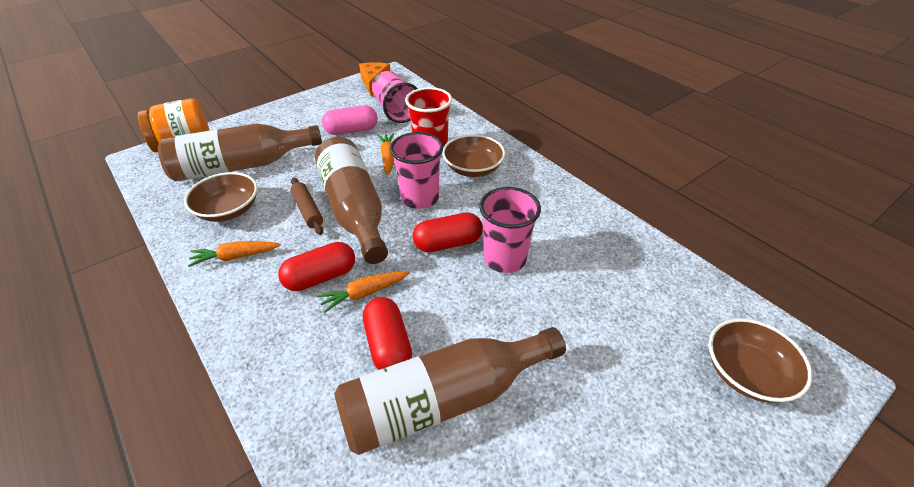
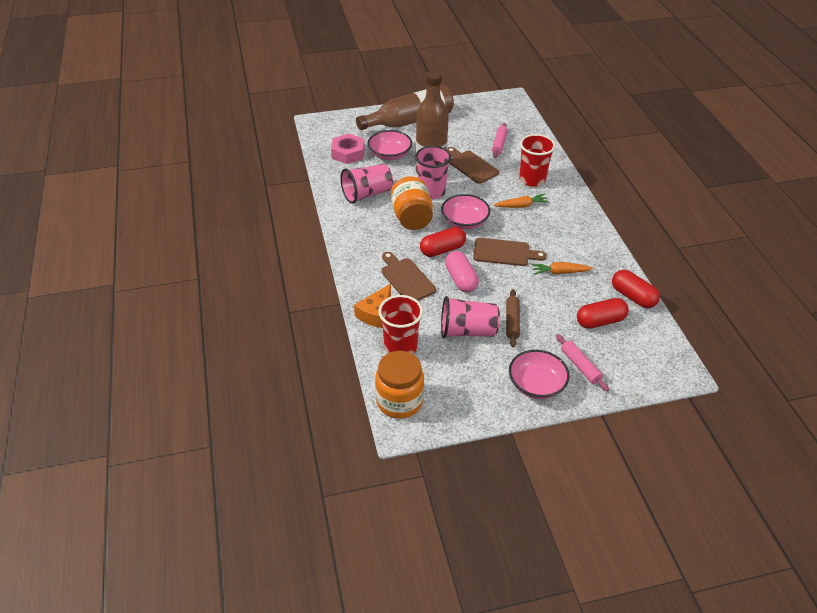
brown bottle: [158,124,322,181] [315,137,388,264] [334,327,566,455] = 3 -> [356,85,454,130] [416,71,449,174] = 2
brown bowl: [184,172,258,222] [442,134,505,177] [709,318,813,403] = 3 -> none = 0
brown cutting board: none = 0 -> [382,252,436,300] [447,147,499,184] [473,238,547,266] = 3
orange carrot: [188,241,281,267] [317,271,410,313] [377,133,394,175] = 3 -> [494,194,549,208] [531,262,593,275] = 2
orange jar: [138,98,210,152] = 1 -> [375,351,424,419] [391,176,433,230] = 2
pink bowl: none = 0 -> [368,130,412,160] [441,194,490,229] [509,350,570,399] = 3
pink nut: none = 0 -> [331,133,365,164] = 1
pink rolling pin: none = 0 -> [492,123,508,158] [556,334,609,391] = 2
red cup: [405,87,452,154] = 1 -> [379,295,423,354] [519,134,555,187] = 2

